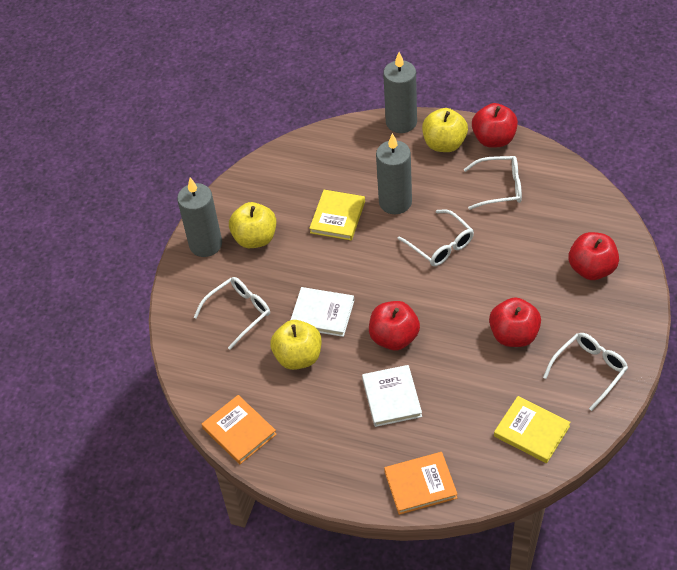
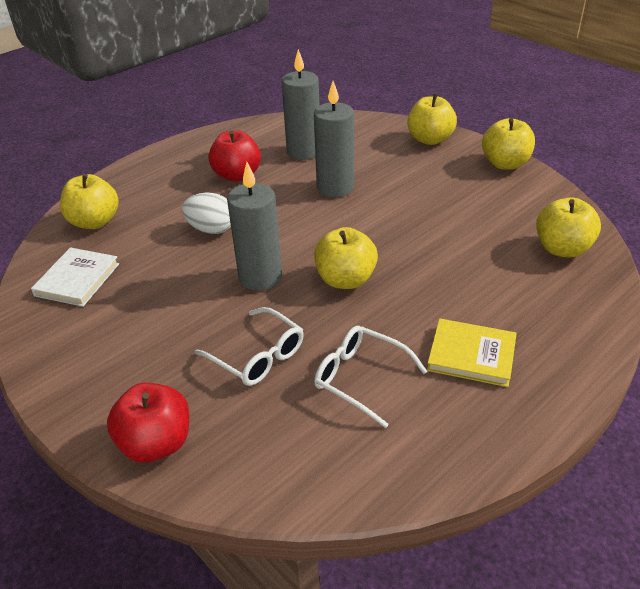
orange book: [202,395,277,464] [384,452,458,515] = 2 -> none = 0
red apple: [369,301,420,350] [472,103,518,148] [489,297,541,347] [568,232,619,280] = 4 -> [107,383,190,463] [208,130,261,182] = 2
white book: [291,287,355,337] [362,365,422,427] = 2 -> [31,247,119,307] = 1
white egg: none = 0 -> [182,193,231,234] = 1
white glasses: [194,277,270,350] [397,209,474,266] [464,156,522,210] [543,333,628,411] = 4 -> [195,307,304,386] [314,326,427,428] = 2
yellow apple: [229,202,276,248] [270,320,321,370] [422,108,468,152] = 3 -> [60,174,119,229] [314,227,378,289] [407,94,457,145] [482,118,535,170] [536,197,601,258] = 5
yellow book: [309,190,365,241] [494,396,571,463] = 2 -> [427,318,517,387] = 1

